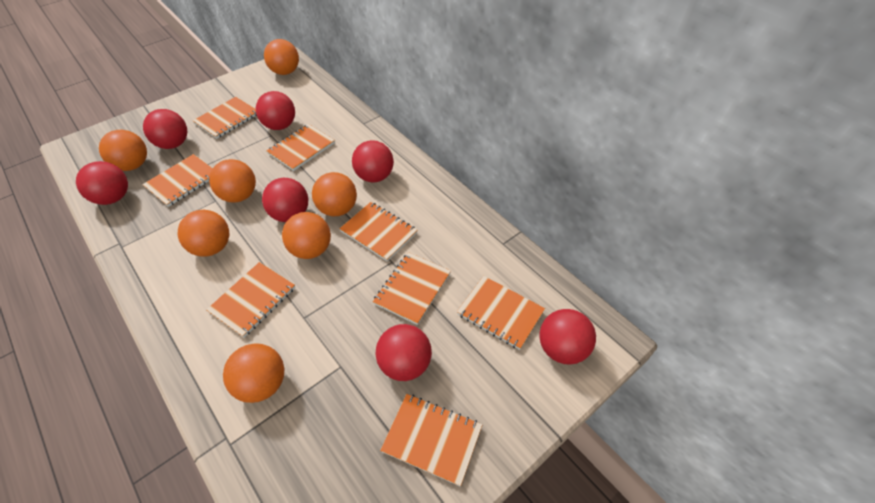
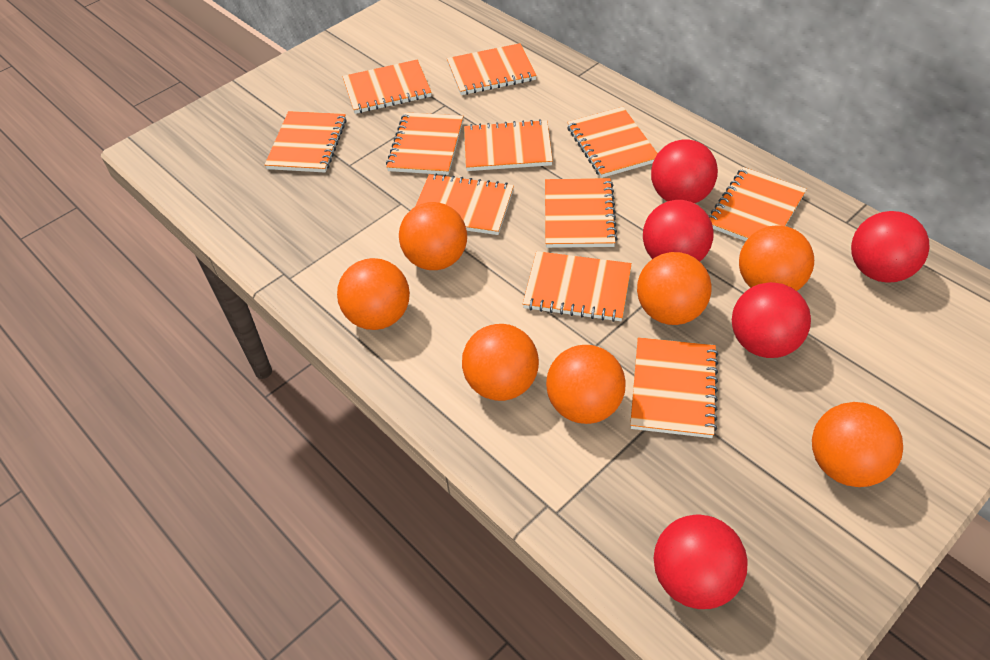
orange notebook: [143,154,213,207] [193,97,257,139] [206,262,295,338] [267,124,335,171] [339,202,417,262] [373,252,451,325] [380,394,482,486] [457,276,545,350] = 8 -> [265,111,347,172] [342,59,432,114] [386,112,463,175] [415,173,514,235] [447,43,537,95] [464,119,553,171] [523,251,632,322] [545,178,618,248] [567,107,658,178] [630,337,718,438] [709,167,807,241] = 11
red ball: [76,161,128,205] [143,109,187,149] [256,91,295,130] [262,178,308,222] [352,140,394,182] [376,324,432,381] [539,309,596,365] = 7 -> [643,200,714,261] [651,140,718,203] [654,514,748,609] [732,282,811,358] [851,211,930,283] = 5

